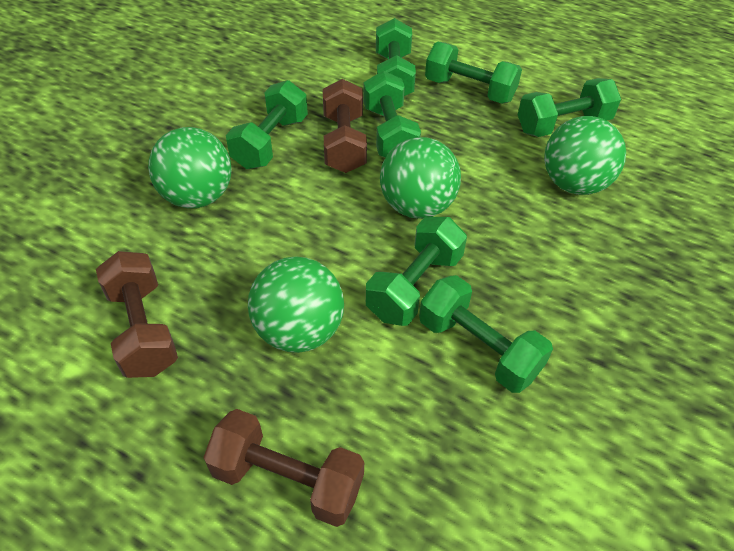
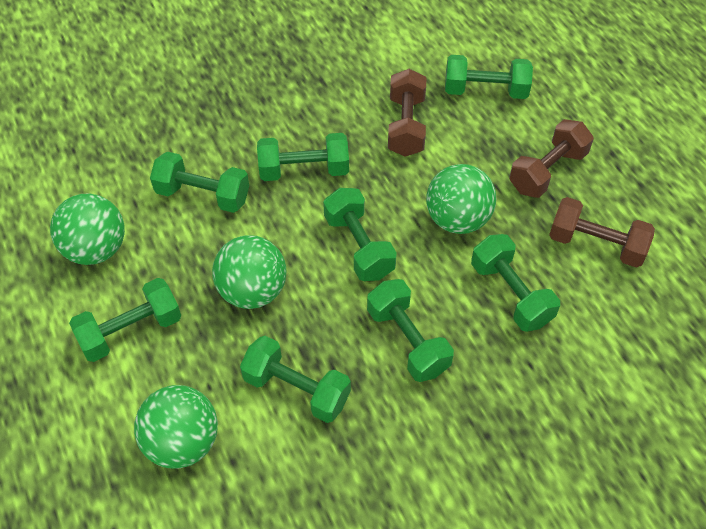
green dumbbell: [226,80,308,169] [363,71,421,158] [366,217,467,326] [376,18,416,96] [419,275,553,393] [425,42,522,104] [518,78,621,137] = 7 -> [69,278,181,362] [150,151,249,213] [240,336,351,423] [257,133,349,181] [323,188,397,281] [367,279,454,382] [445,55,533,99] [471,234,560,332] = 8

